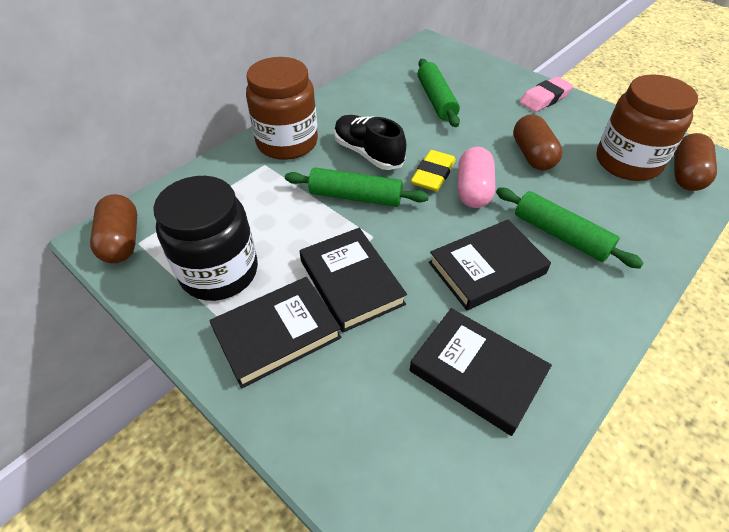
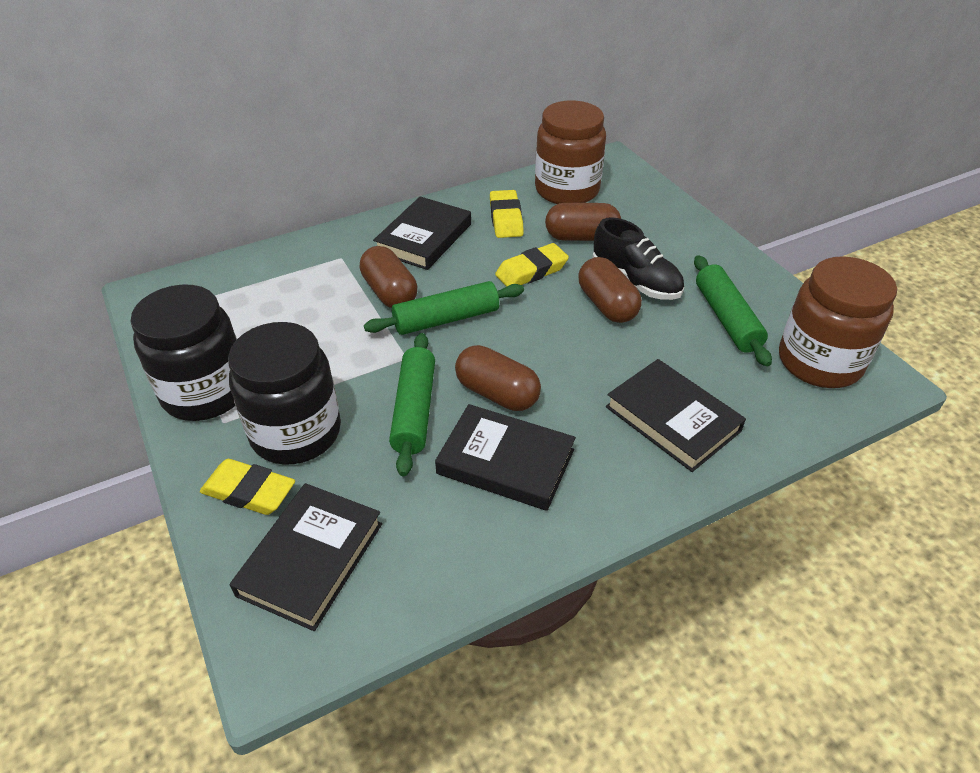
black jar: [153,176,258,301] = 1 -> [130,284,237,421] [228,322,341,465] = 2
brown capsule: [90,194,137,263] [513,114,562,170] [674,133,717,191] = 3 -> [360,246,417,308] [455,345,541,411] [545,203,621,241] [578,257,642,323] = 4
pink capsule: [458,147,495,208] = 1 -> none = 0
pink eraser: [520,77,573,112] = 1 -> none = 0
yellow eraser: [411,150,456,191] = 1 -> [200,459,295,515] [490,190,524,238] [495,243,569,287] = 3

